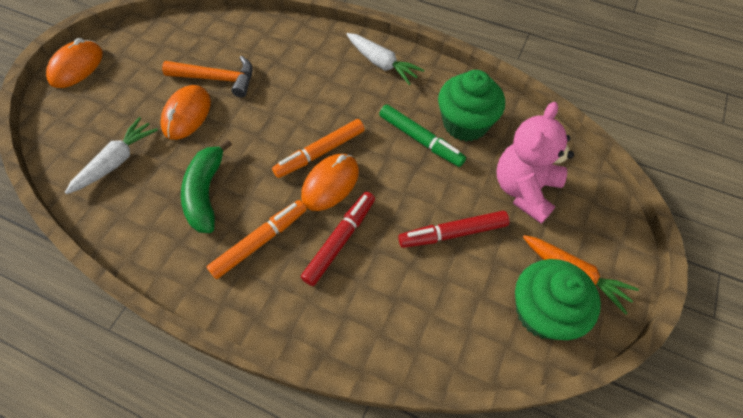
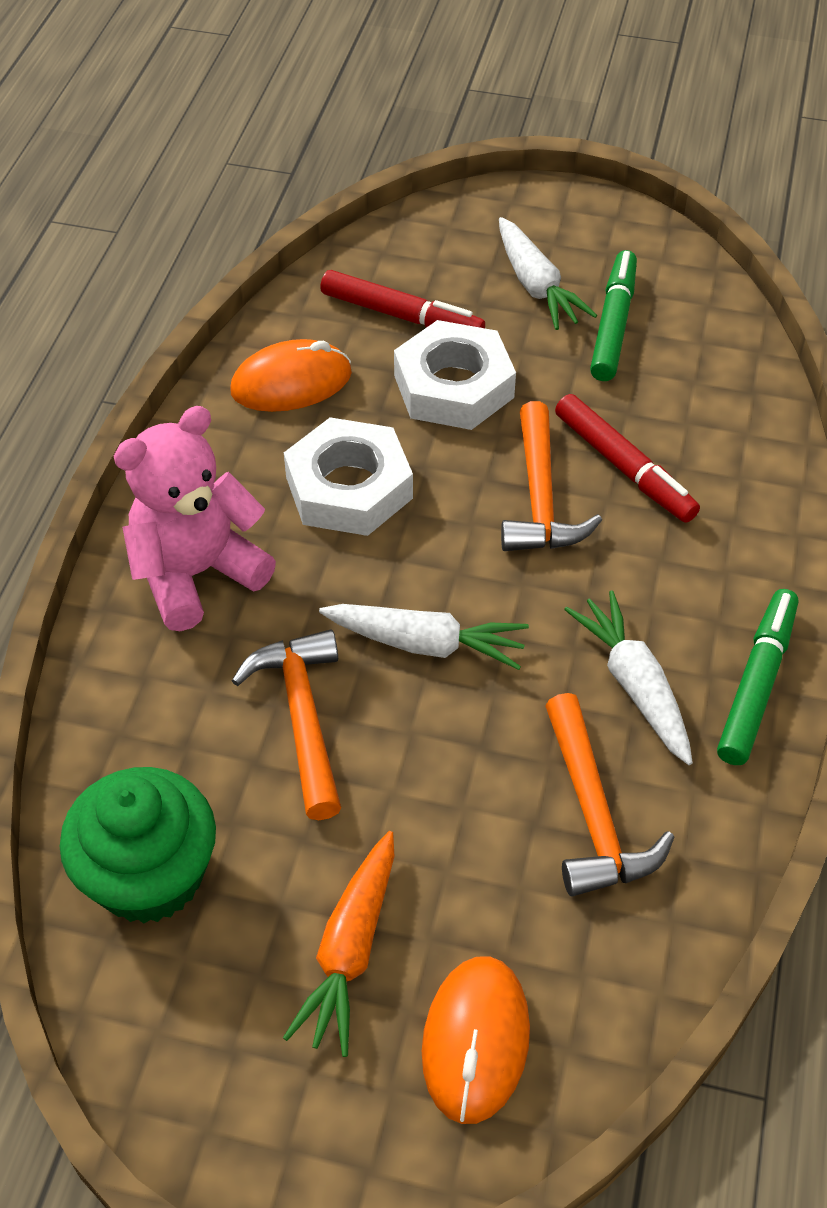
green banana: [181,139,232,233] = 1 -> none = 0
green cupcake: [438,70,505,141] [515,259,601,340] = 2 -> [60,767,216,924] = 1
green marker: [379,104,466,167] = 1 -> [590,250,637,381] [717,589,798,765] = 2
orange hammer: [162,56,253,98] = 1 -> [232,629,341,820] [501,401,602,551] [545,693,674,897] = 3
orange marker: [207,200,307,279] [272,119,365,178] = 2 -> none = 0
orange mouse: [46,38,103,88] [160,85,211,140] [301,154,359,211] = 3 -> [230,339,352,412] [422,956,530,1124] = 2
white carrot: [65,117,158,194] [346,33,424,85] = 2 -> [319,604,529,670] [499,217,597,330] [564,590,693,765] = 3
white nut: none = 0 -> [284,417,413,536] [394,320,516,430] = 2

